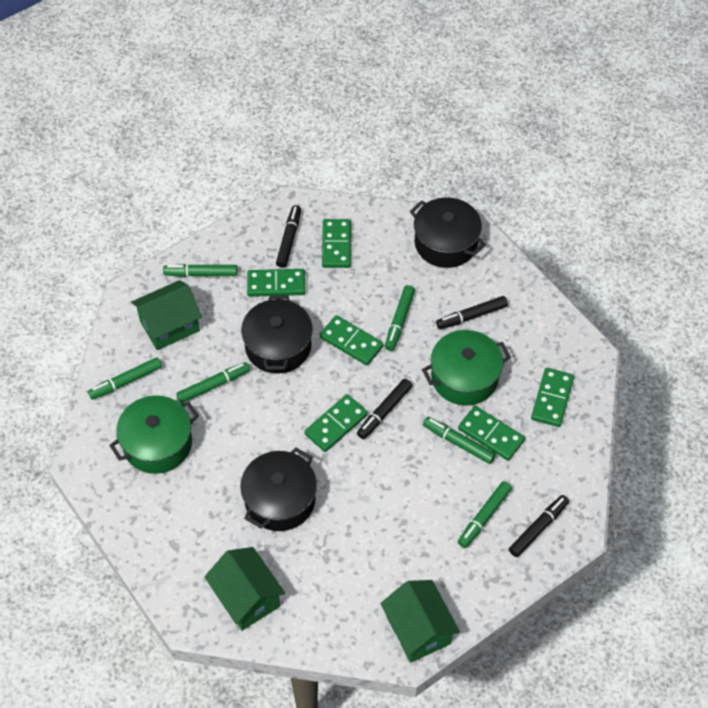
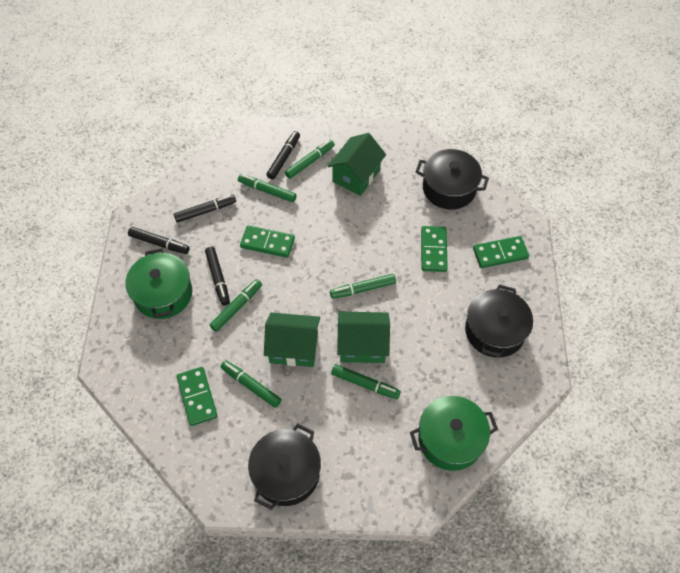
green domino: [247,269,305,297] [304,394,368,452] [320,315,384,365] [322,219,351,268] [458,406,525,461] [531,368,574,427] = 6 -> [177,367,218,426] [240,225,295,258] [421,226,448,272] [473,236,529,268] = 4

